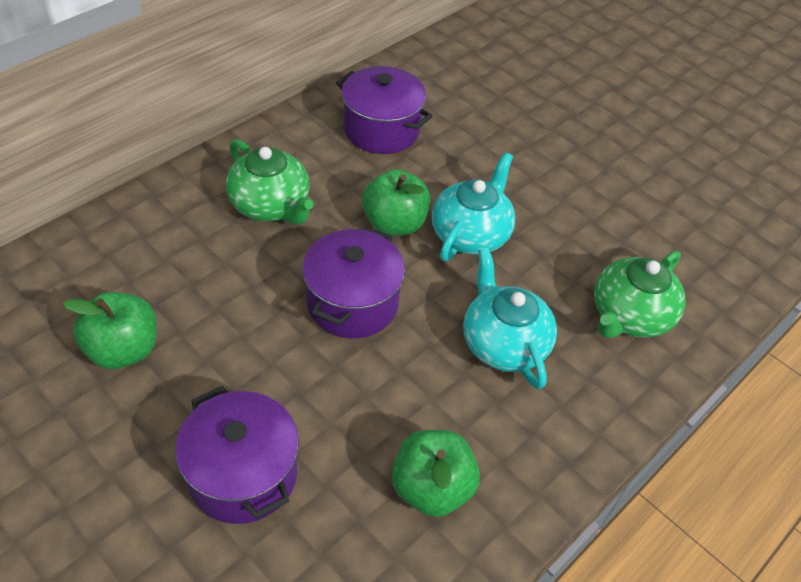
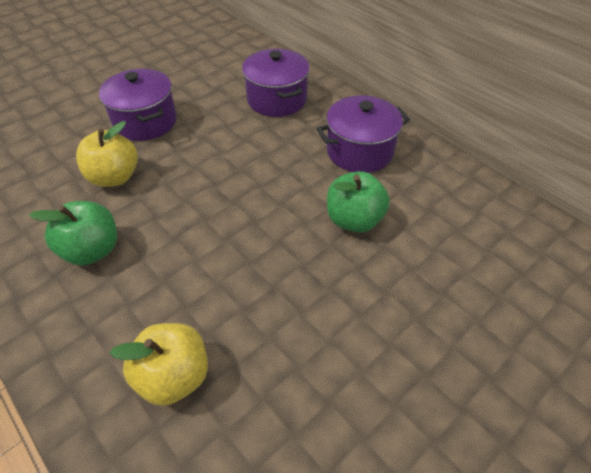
green apple: [63,292,157,369] [362,169,430,236] [392,430,480,517] = 3 -> [29,201,117,266] [327,171,390,233] = 2
green teapot: [226,139,313,224] [594,251,686,338] = 2 -> none = 0
turquoise teapot: [431,152,516,261] [463,248,557,389] = 2 -> none = 0
yellow apple: none = 0 -> [76,121,138,187] [109,323,208,406] = 2

